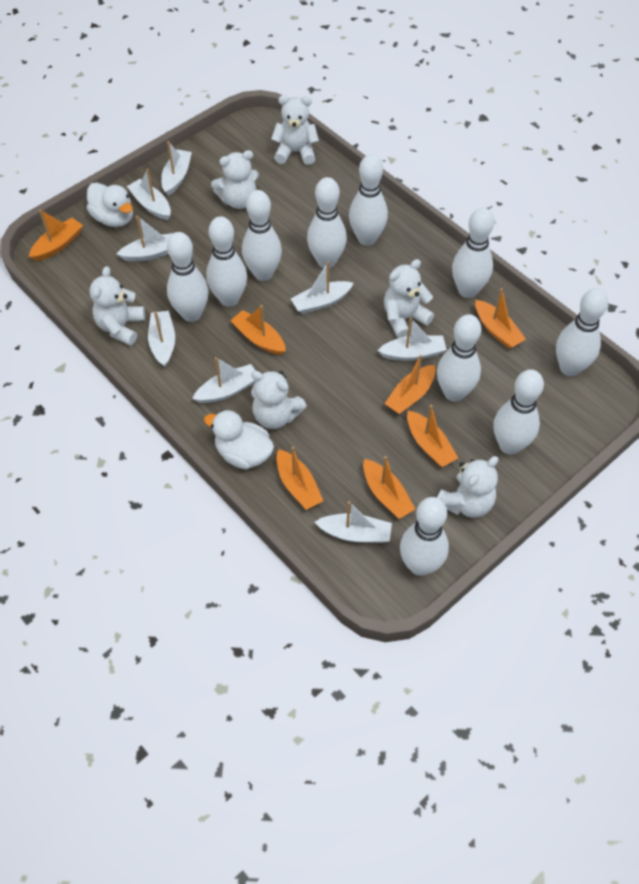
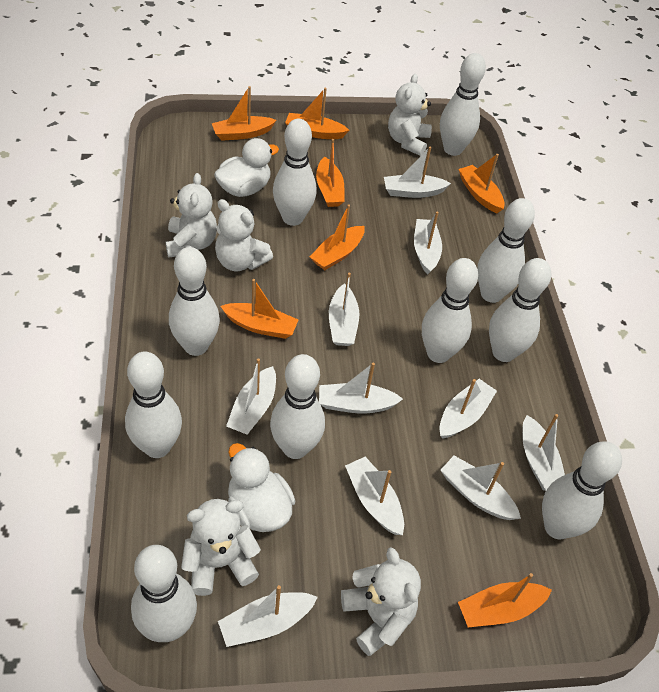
white boat: [117,216,173,262] [127,169,171,220] [148,311,175,367] [161,141,192,196] [192,357,255,403] [291,262,354,314] [315,501,392,543] [377,317,447,361] = 8 -> [218,585,318,647] [226,358,276,435] [319,363,403,414] [329,273,360,346] [345,457,404,535] [384,147,451,198] [414,211,442,275] [440,379,497,439] [440,456,521,520] [522,414,565,491] = 10
white teddy bear: [90,266,145,346] [211,150,259,209] [251,370,307,429] [271,95,319,165] [384,259,434,338] [437,456,498,518] = 6 -> [166,173,217,258] [181,499,261,596] [215,199,273,271] [341,547,421,656] [388,74,432,156] = 5

